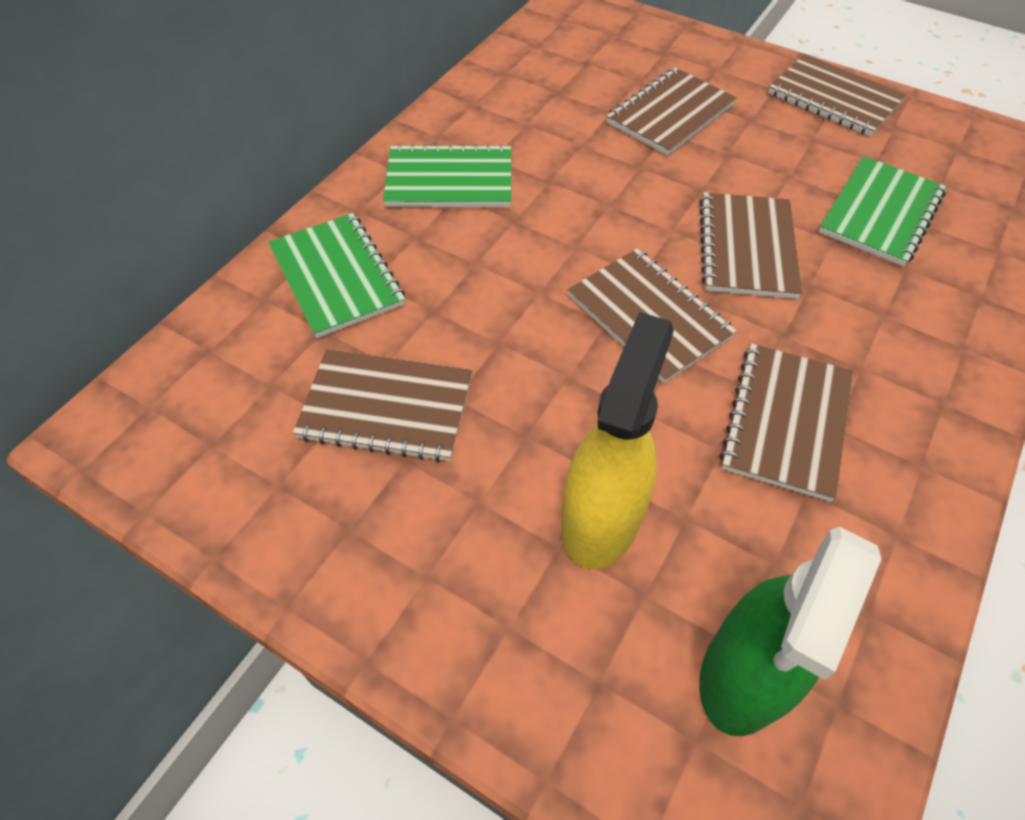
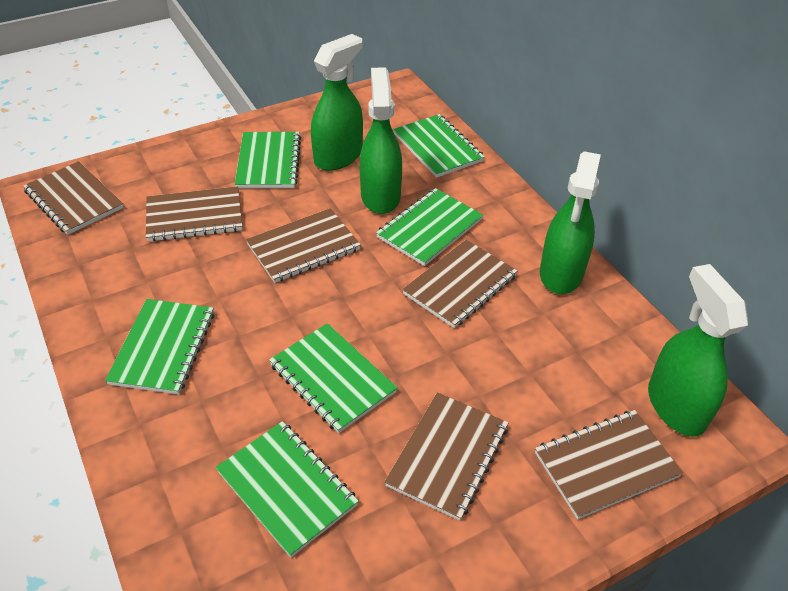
green notebook: [268,213,405,338] [383,144,511,207] [818,156,946,266] = 3 -> [105,299,214,395] [215,421,359,558] [235,132,301,188] [269,323,398,433] [376,188,483,266] [393,114,485,178] = 6
green spray bottle: [699,527,881,736] = 1 -> [311,34,363,171] [360,67,402,214] [540,151,601,294] [648,264,748,437] = 4
yellow spray bottle: [561,312,674,569] = 1 -> none = 0

